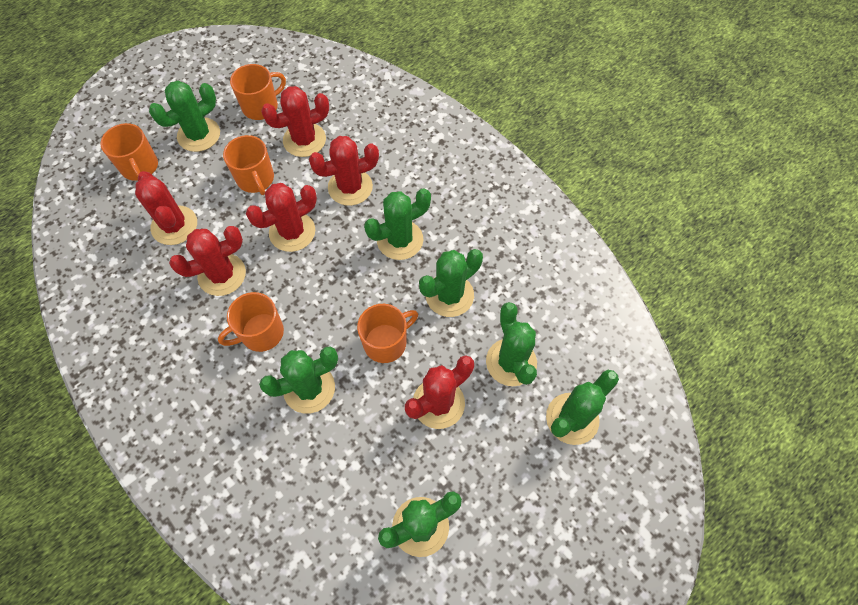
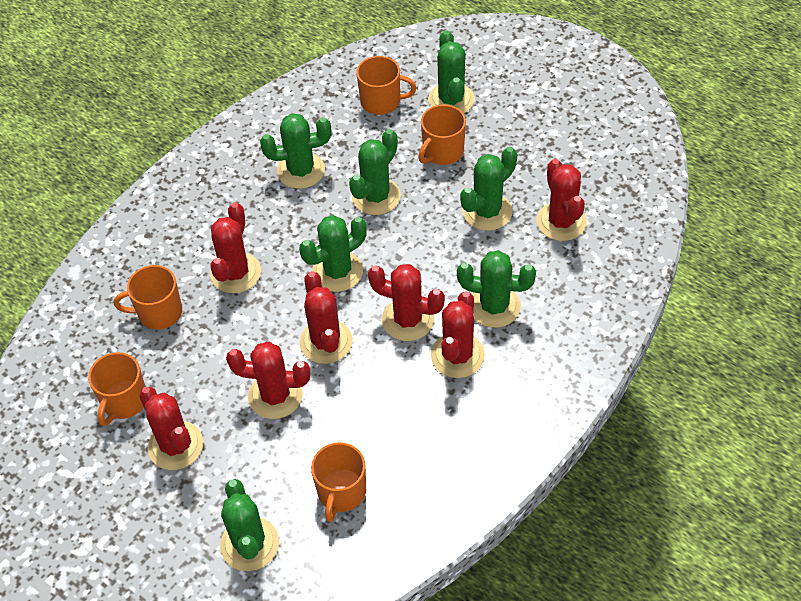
red cactus: [135,171,197,245] [169,226,246,296] [246,183,317,252] [261,86,329,157] [309,136,379,206] [405,355,474,429] = 6 -> [139,387,203,470] [210,202,261,293] [226,341,310,419] [299,271,353,364] [368,264,445,341] [431,291,485,378] [536,159,587,241] = 7

